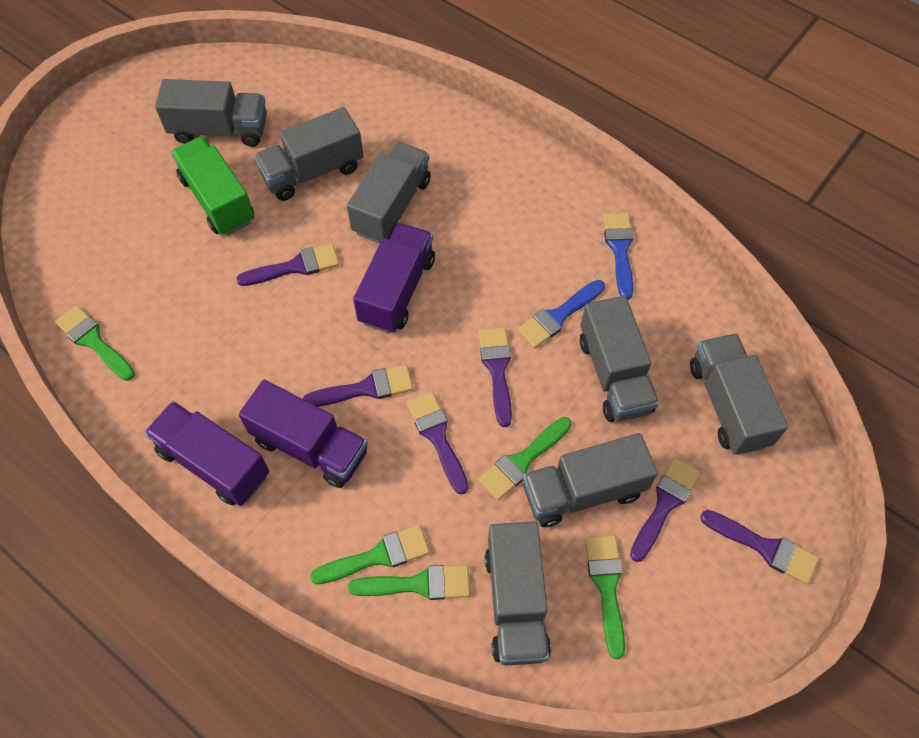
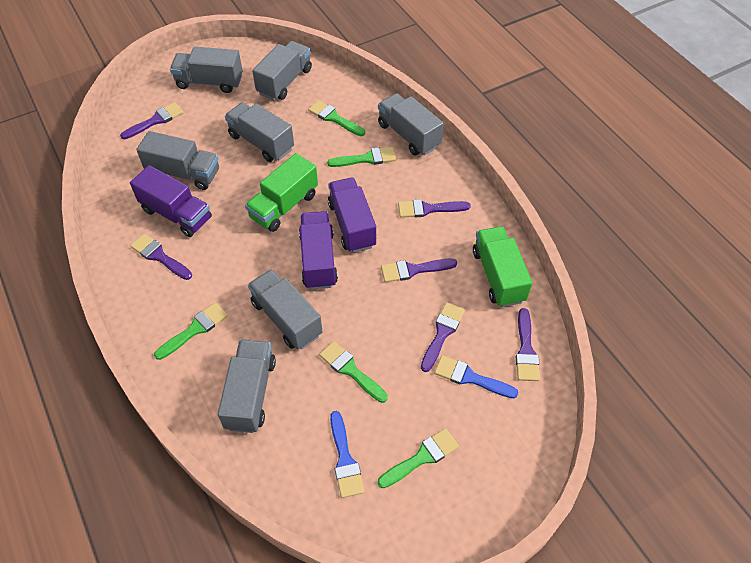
green truck: [171,136,255,235] = 1 -> [245,153,318,232] [473,226,532,307] = 2

